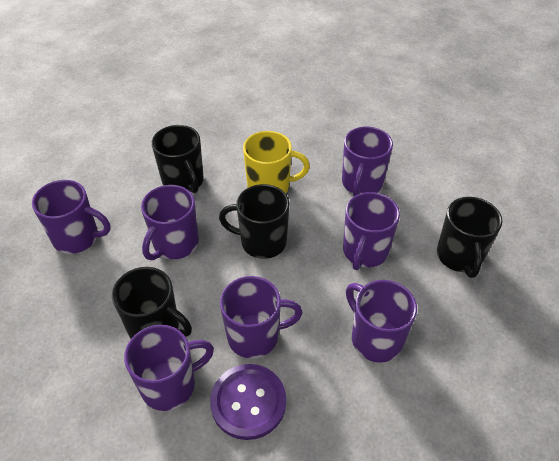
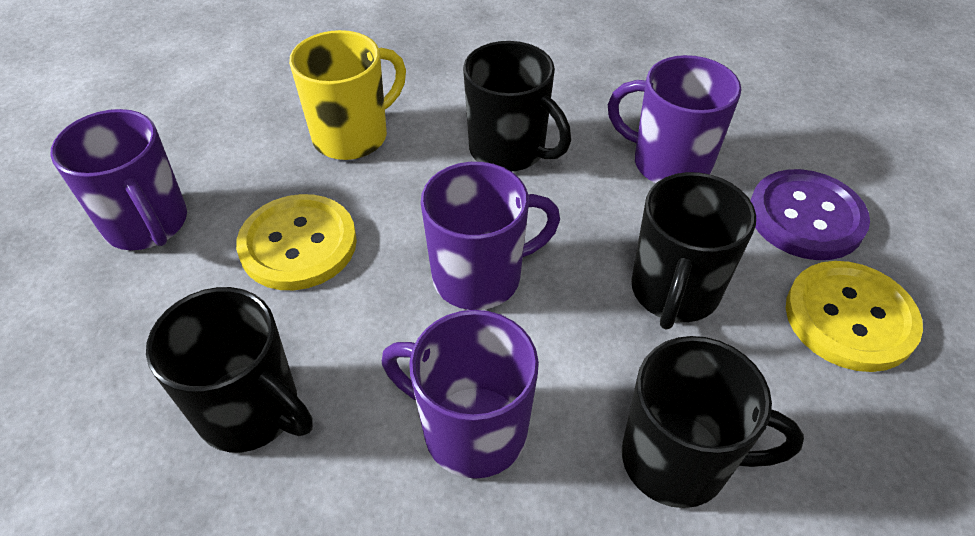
purple mug: [32,180,111,254] [124,325,214,411] [141,185,199,260] [220,276,303,358] [342,127,393,196] [343,192,400,270] [346,280,417,363] = 7 -> [50,109,187,250] [382,310,539,479] [421,162,560,310] [608,55,741,183] = 4
yellow button: none = 0 -> [236,194,357,290] [786,261,923,372] = 2

